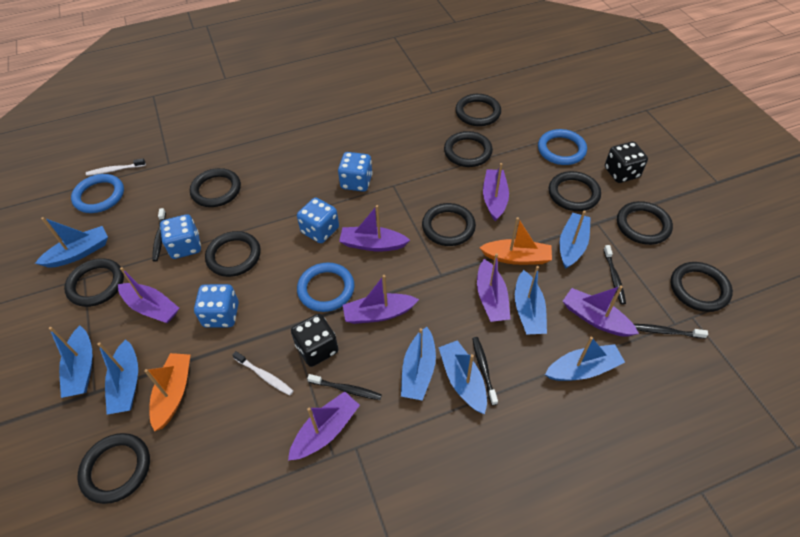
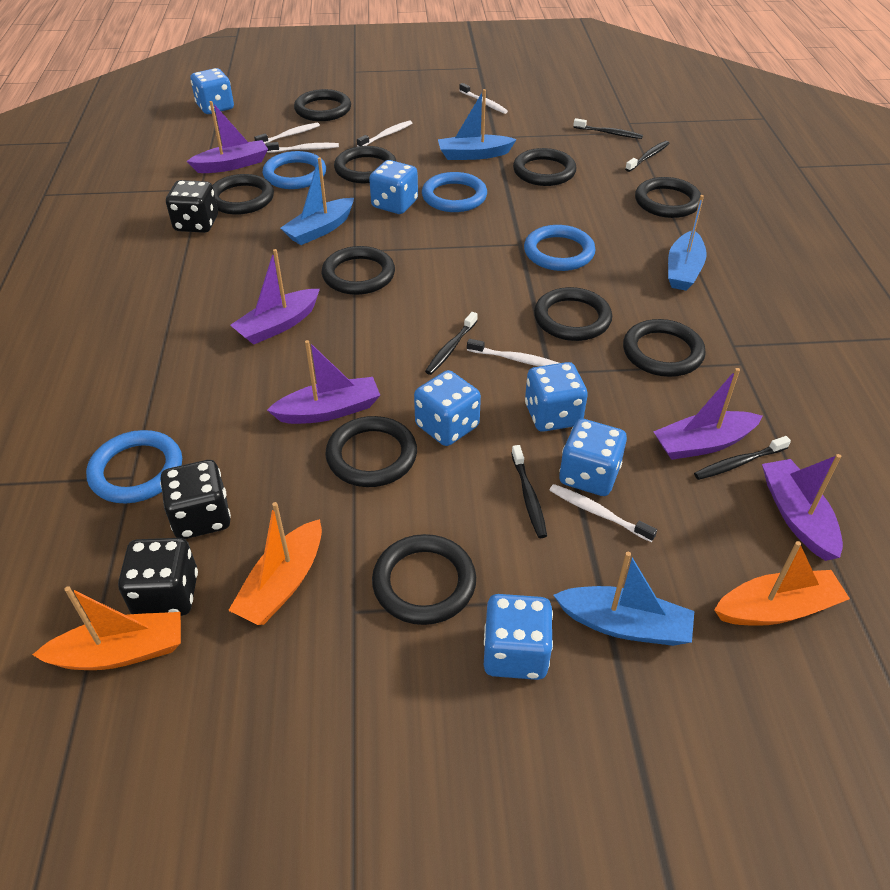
black dice: [291,314,338,367] [605,141,648,183] = 2 -> [118,538,198,616] [160,460,231,539] [166,180,218,233] = 3
blue boat: [35,217,108,268] [49,326,92,398] [97,339,138,415] [401,327,436,401] [438,340,487,414] [515,266,547,335] [545,337,625,381] [560,211,591,269] = 8 -> [280,157,354,245] [438,89,517,160] [553,552,694,646] [668,195,706,291] = 4
blue dice: [160,214,201,259] [194,284,239,328] [297,197,339,243] [338,152,373,192] = 4 -> [190,68,234,114] [369,160,418,214] [414,370,481,446] [484,594,553,680] [525,362,588,432] [559,419,627,496] = 6
blue ring: [71,174,124,213] [297,262,355,312] [538,129,587,165] = 3 -> [86,430,182,504] [262,151,326,189] [422,172,487,212] [524,225,596,271] = 4
orange boat: [144,353,190,431] [479,217,552,265] = 2 -> [32,586,181,670] [228,502,322,625] [714,541,850,626] = 3
purple boat: [118,267,179,324] [288,391,360,460] [339,205,410,252] [343,275,419,324] [477,253,510,322] [483,163,509,221] [563,285,639,337] = 7 -> [187,101,268,173] [230,249,320,345] [267,340,380,424] [653,368,762,460] [762,454,843,561] = 5
white toothbrush: [86,158,146,176] [232,351,293,396] = 2 -> [254,122,320,144] [266,142,339,153] [357,120,412,147] [459,83,508,114] [467,339,559,366] [550,484,657,542] = 6

